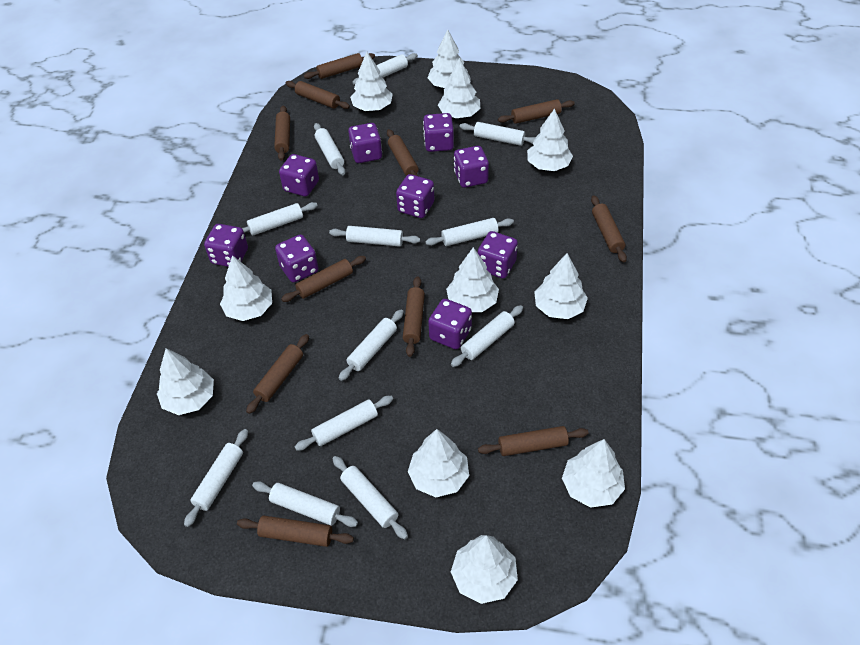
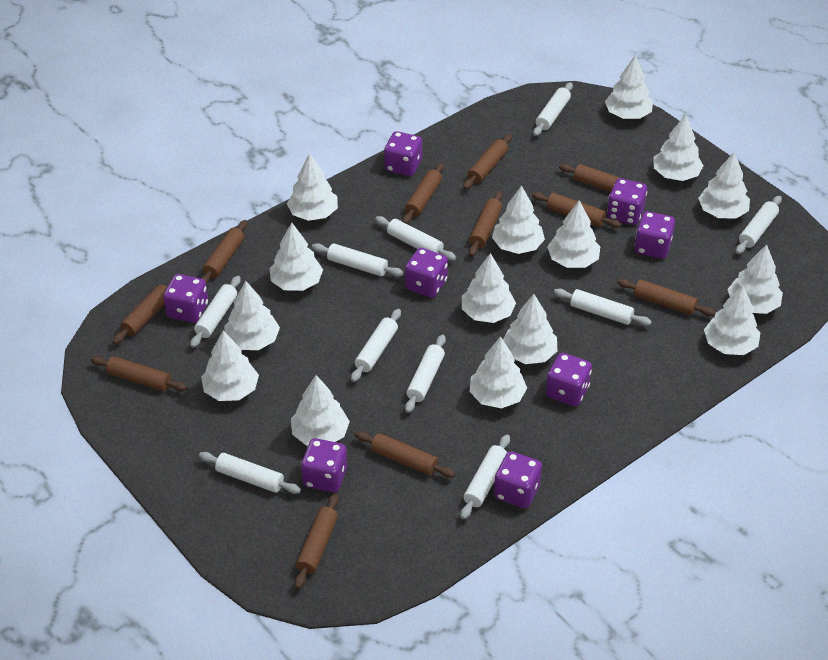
purple dice: [204,224,248,267] [275,234,319,283] [279,154,319,197] [348,123,382,163] [396,174,434,218] [423,113,454,152] [428,299,472,349] [454,146,489,188] [478,231,518,279] = 9 -> [163,274,208,323] [301,438,347,492] [384,131,422,176] [405,248,448,298] [494,451,542,508] [546,353,592,406] [607,178,647,225] [634,211,675,259] = 8
white rolling pin: [184,429,248,527] [242,202,318,235] [252,481,358,527] [295,396,393,451] [314,123,345,175] [329,226,420,247] [332,456,408,539] [339,309,404,381] [352,53,418,85] [425,218,514,246] [451,305,523,367] [460,122,536,146] = 12 -> [191,276,241,348] [199,452,301,494] [312,243,404,277] [351,309,401,382] [375,216,456,260] [405,335,446,413] [461,435,510,519] [533,82,573,136] [554,289,652,326] [736,196,782,254] = 10
white tree: [157,348,214,415] [220,255,272,321] [350,52,393,111] [408,429,469,497] [428,29,468,88] [438,58,481,118] [446,247,499,312] [451,535,518,604] [527,108,573,171] [534,253,588,319] [562,439,625,508] = 11 -> [201,330,259,401] [224,281,280,350] [270,223,323,291] [287,153,338,221] [291,375,350,446] [462,253,516,323] [470,336,527,408] [492,185,545,254] [503,294,557,364] [547,200,600,268] [605,55,653,119] [654,114,704,181] [698,152,750,219] [704,285,760,355] [727,244,783,314] = 15

